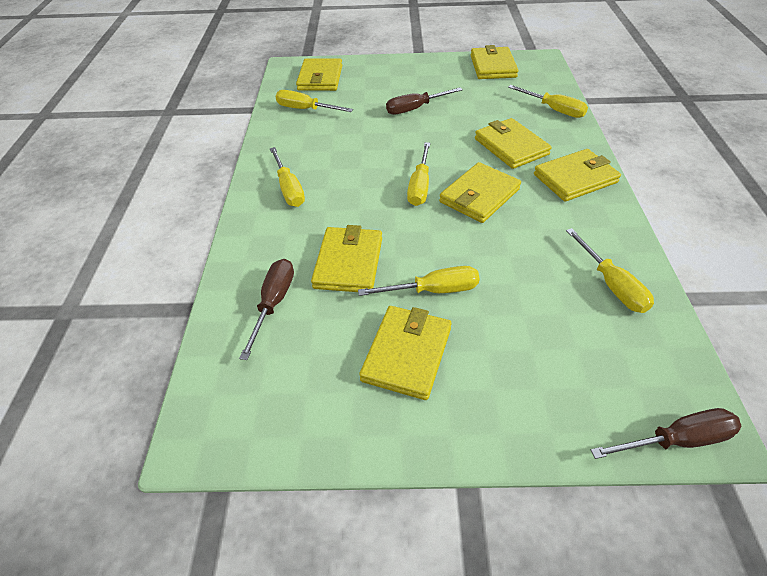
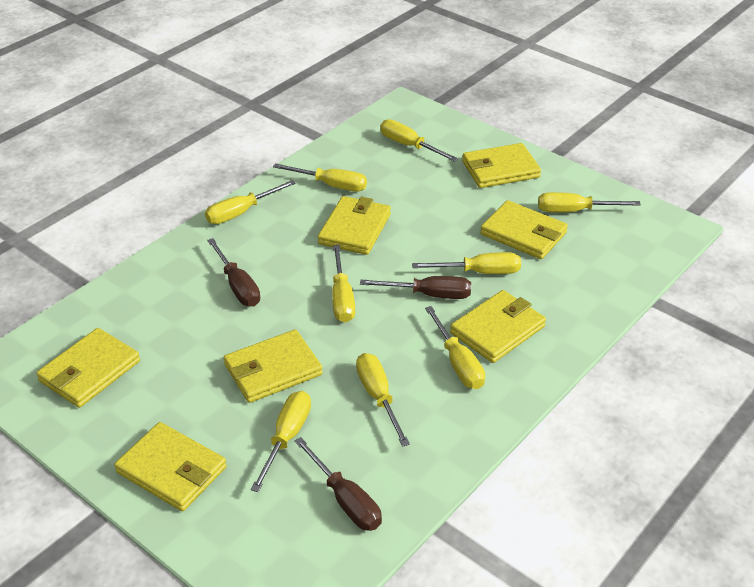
yellow screwdriver: [270,147,305,207] [276,90,353,112] [358,266,480,296] [407,142,430,206] [508,85,588,118] [566,228,654,313] = 6 -> [205,180,296,224] [251,391,311,492] [273,163,367,192] [332,245,355,323] [356,353,410,447] [380,119,458,162] [412,252,521,274] [425,306,485,389] [538,192,641,212] = 9

